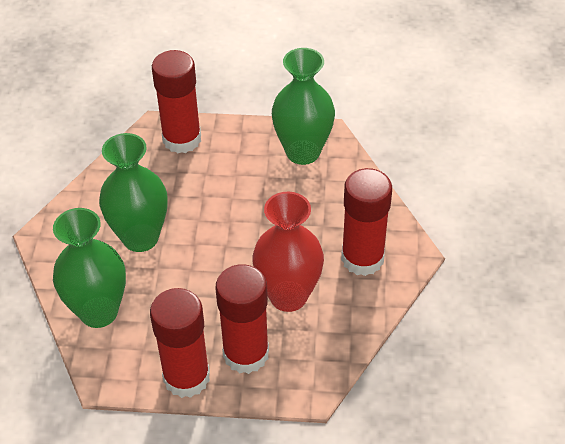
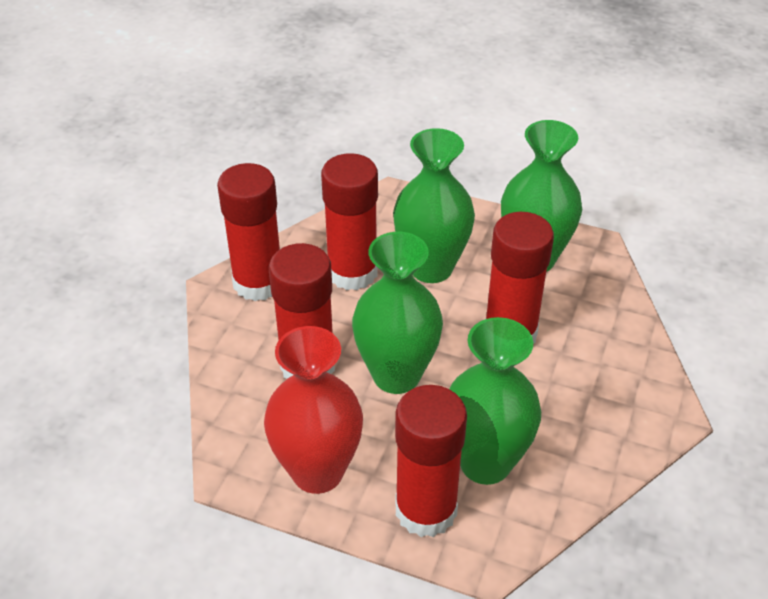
green vase: [53,208,126,328] [99,133,168,252] [272,48,335,165] = 3 -> [352,232,443,394] [393,128,475,283] [450,317,541,485] [501,120,582,272] = 4
red glue stick: [150,288,210,398] [152,50,201,153] [216,264,269,374] [341,168,392,276] = 4 -> [217,163,280,301] [269,243,335,379] [321,153,378,290] [395,385,467,537] [486,212,554,344] = 5

